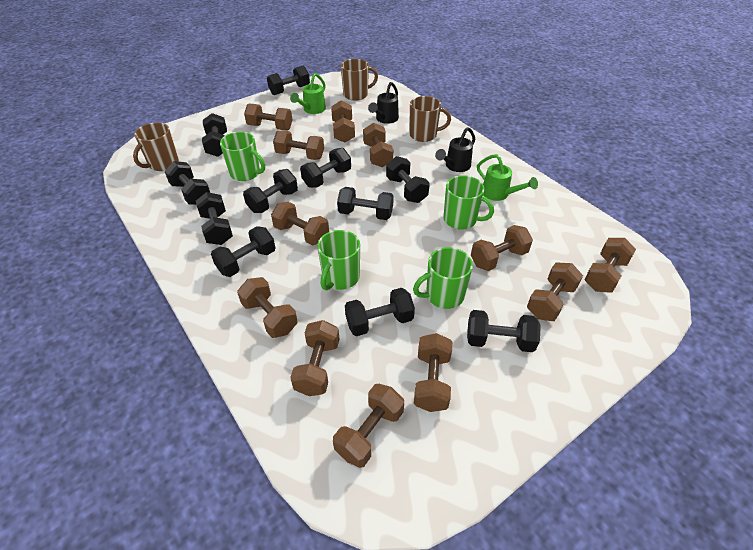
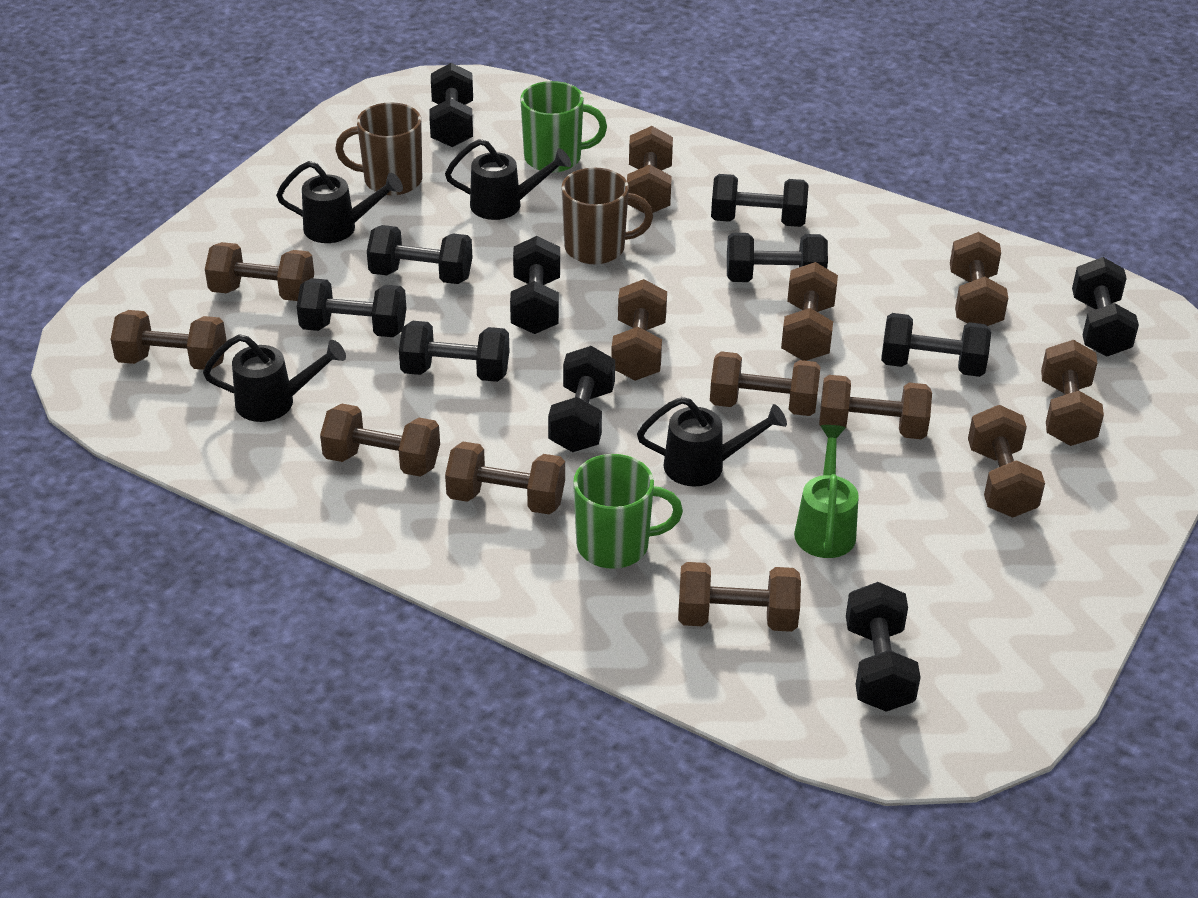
black watering can: [368,82,399,124] [435,127,475,172] = 2 -> [203,334,346,422] [276,161,403,243] [445,139,571,220] [637,397,787,487] = 4
brown dumbbell: [237,277,298,338] [244,103,292,130] [271,202,329,245] [273,130,324,160] [290,320,339,396] [331,101,355,143] [333,384,404,468] [363,123,393,167] [414,333,452,412] [471,225,533,271] [527,262,583,321] [584,238,636,293] = 12 -> [111,310,227,370] [205,242,314,301] [320,403,440,477] [445,442,565,514] [611,279,667,381] [627,126,673,213] [678,562,801,632] [710,351,821,416] [781,262,838,361] [819,375,932,439] [950,232,1008,326] [968,405,1045,517] [1041,340,1104,446] = 13
brown mug: [133,123,179,171] [341,59,378,101] [409,96,451,142] = 3 -> [335,102,422,195] [561,168,653,264] = 2
green mug: [220,132,265,181] [317,230,360,291] [413,247,473,309] [443,175,494,230] = 4 -> [520,81,607,173] [573,454,683,569] = 2
green watering can: [290,73,326,114] [477,154,538,201] = 2 -> [794,425,859,558] = 1

